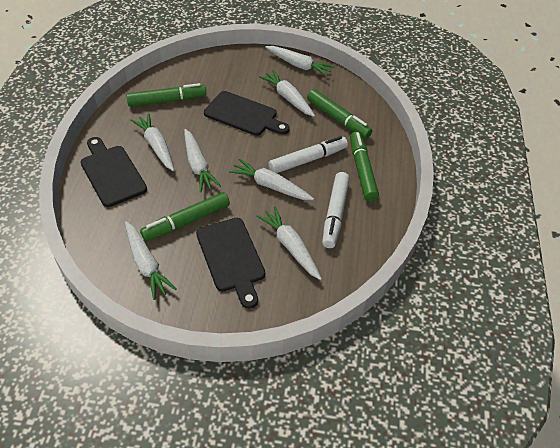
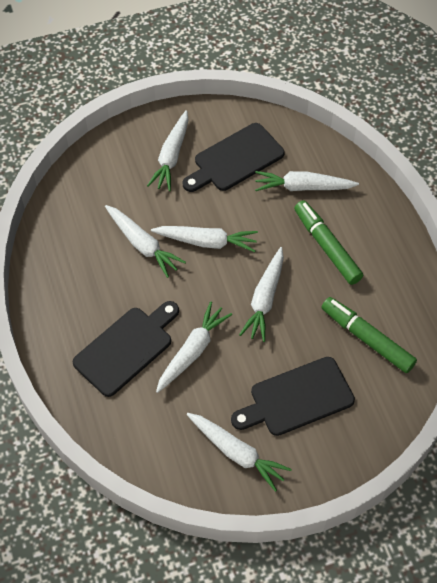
green marker: [126,83,207,106] [140,192,230,241] [307,89,372,138] [350,132,379,201] = 4 -> [294,200,363,285] [322,297,417,373] = 2
white marker: [269,136,348,173] [322,172,350,248] = 2 -> none = 0

